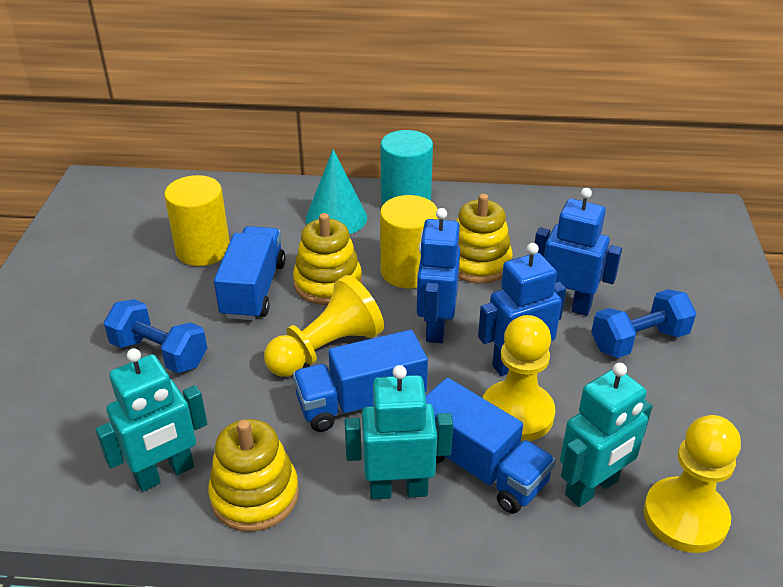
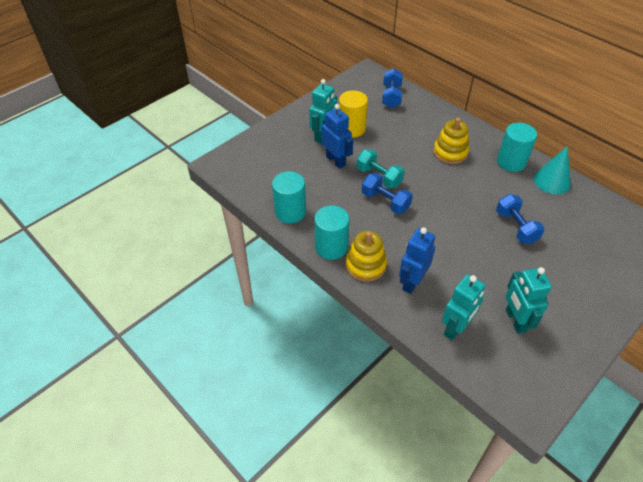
blue dumbbell: [103,299,207,373] [591,289,696,358] = 2 -> [362,173,413,214] [382,69,403,108] [496,194,545,244] = 3
blue robot: [417,208,460,343] [478,243,566,376] [535,188,622,316] = 3 -> [322,104,353,169] [399,227,435,294] = 2
blue truck: [214,226,286,321] [293,330,428,432] [426,378,556,514] = 3 -> none = 0
turquoise cylinder: [380,130,433,204] = 1 -> [272,171,306,224] [314,206,349,260] [497,123,537,172] = 3
turquoise dumbbell: none = 0 -> [356,149,405,189] = 1
yellow cylinder: [164,175,230,266] [380,195,438,289] = 2 -> [339,90,368,138] = 1
yellow pawn: [264,275,384,377] [483,315,555,442] [643,415,741,553] = 3 -> none = 0
yellow stacking toy: [208,419,299,532] [293,213,362,305] [456,194,513,284] = 3 -> [346,231,387,282] [433,118,469,164] = 2

